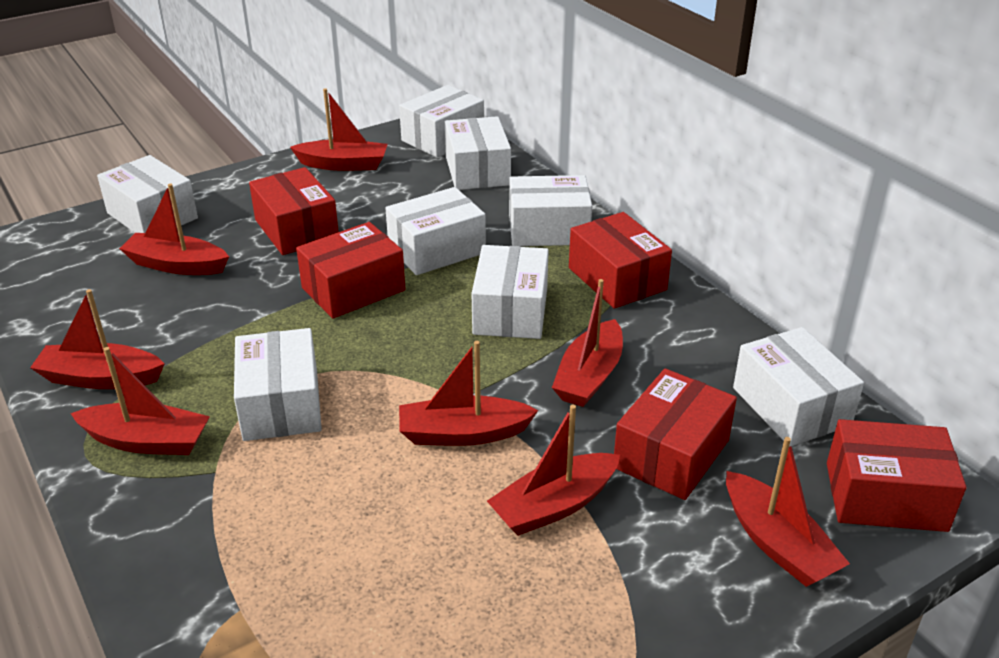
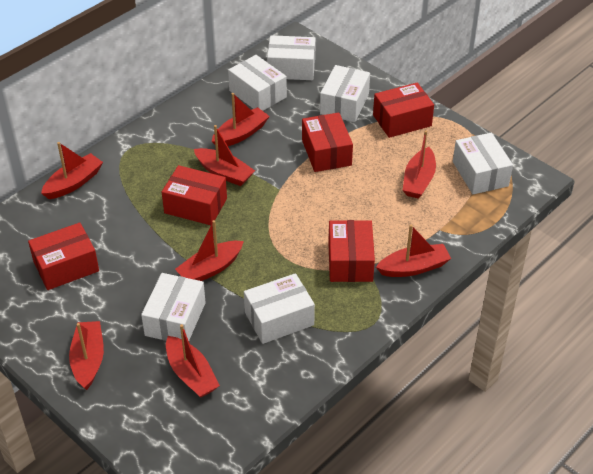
white box: [97,155,198,233] [234,328,322,441] [385,187,486,275] [399,85,484,157] [445,116,511,190] [472,245,549,339] [509,175,592,246] [733,327,864,447] = 8 -> [141,273,206,341] [228,55,287,111] [244,273,315,344] [267,35,316,80] [320,65,370,122] [453,133,513,194] = 6

